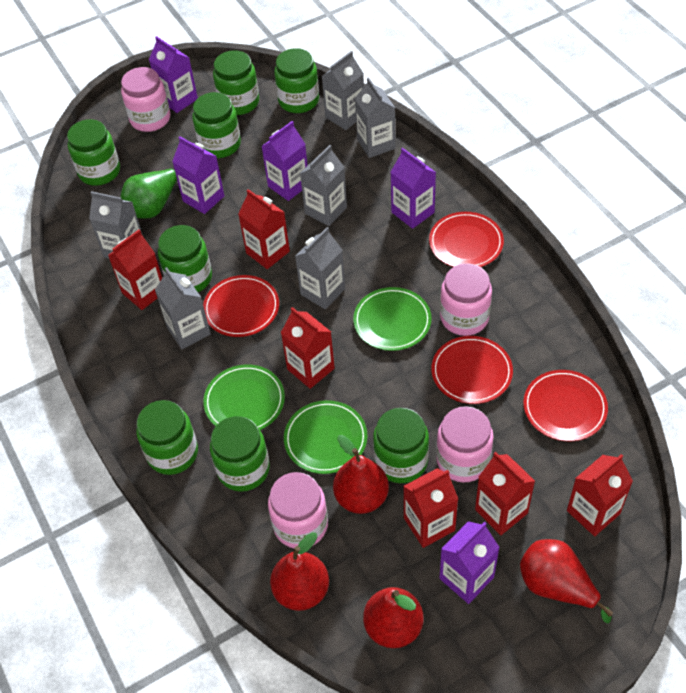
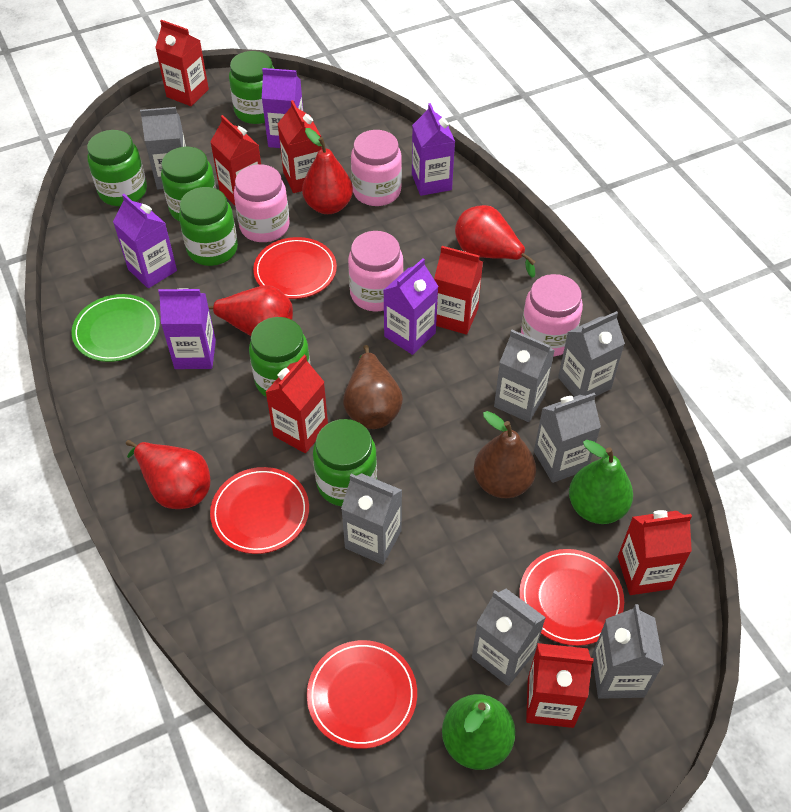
brown pear: none = 0 -> [343,345,403,429] [474,411,536,498] = 2
green jar: [67,119,120,186] [136,400,198,475] [158,225,212,292] [192,92,241,158] [210,416,270,492] [213,50,259,115] [274,48,319,113] [373,408,429,483] = 8 -> [87,130,147,206] [161,147,216,221] [179,187,238,266] [229,51,274,124] [249,317,310,397] [313,419,377,507] = 6
green pear: [121,169,177,219] = 1 -> [442,694,515,770] [569,440,633,524] = 2
green plate: [203,364,285,430] [284,400,367,474] [353,287,432,351] = 3 -> [72,294,160,362] = 1
grey carton: [89,191,143,259] [155,267,211,349] [295,227,345,309] [300,145,347,226] [322,51,364,130] [355,77,396,158] = 6 -> [140,107,186,189] [341,473,402,565] [472,589,546,686] [494,330,555,422] [534,393,601,483] [558,311,625,397] [592,604,664,699] = 7
red carton: [108,229,162,310] [238,189,290,269] [281,307,335,389] [403,468,458,548] [475,452,535,535] [567,454,633,536] = 6 -> [155,20,209,106] [210,115,261,205] [266,355,328,453] [278,100,322,193] [434,246,483,335] [526,643,593,728] [618,510,692,595] = 7

